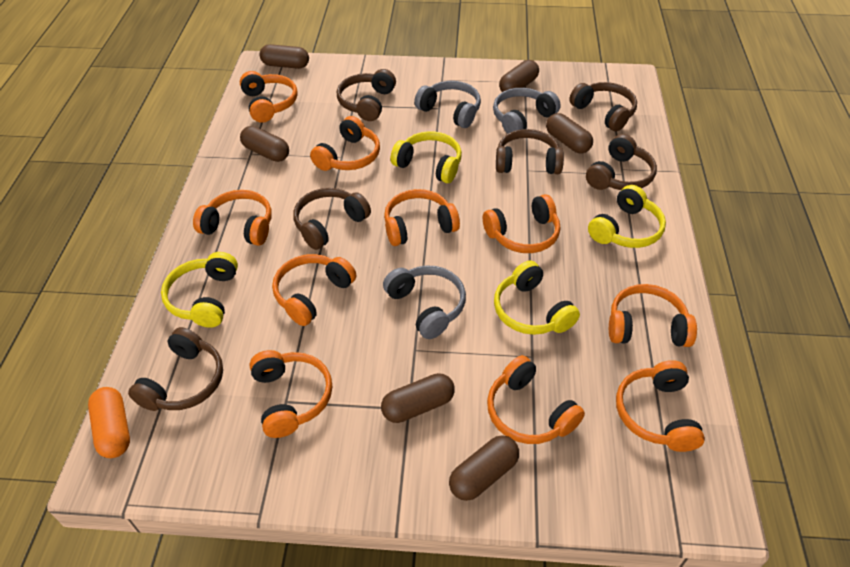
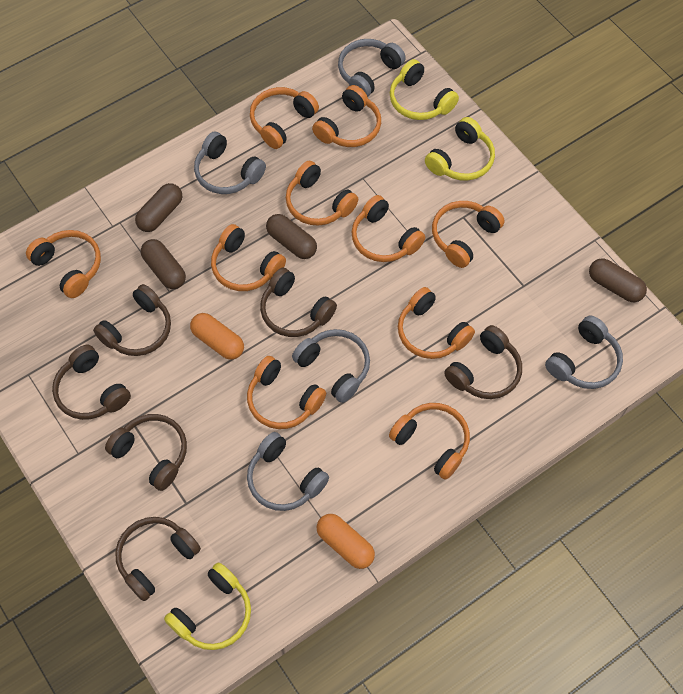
brown capsule: [240,126,289,162] [260,44,309,69] [381,373,455,423] [449,435,519,501] [499,60,539,92] [546,113,593,153] = 6 -> [135,183,182,232] [141,239,186,289] [266,214,317,259] [589,258,647,302] = 4
grey headphones: [383,265,466,339] [414,81,481,128] [493,88,560,134] = 3 -> [194,131,266,194] [247,432,329,511] [292,329,370,403] [338,39,406,97] [545,316,623,389] = 5
orange capsule: [88,387,130,458] = 1 -> [190,313,244,360] [317,514,375,569] = 2
yellow headphones: [161,252,238,328] [391,131,462,183] [494,260,580,335] [588,185,666,248] = 4 -> [164,562,251,650] [390,59,459,120] [425,117,495,181] = 3

